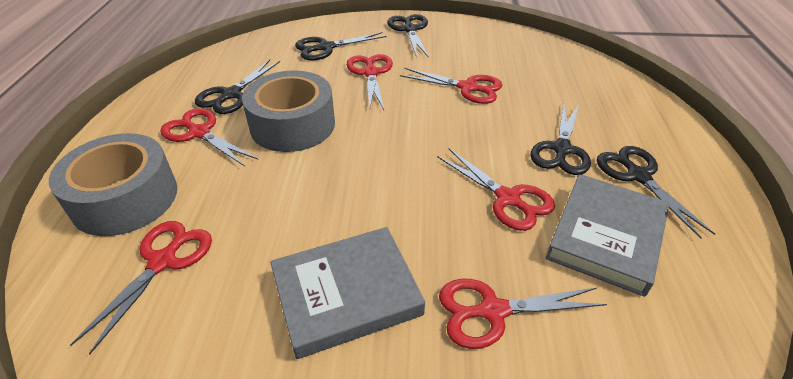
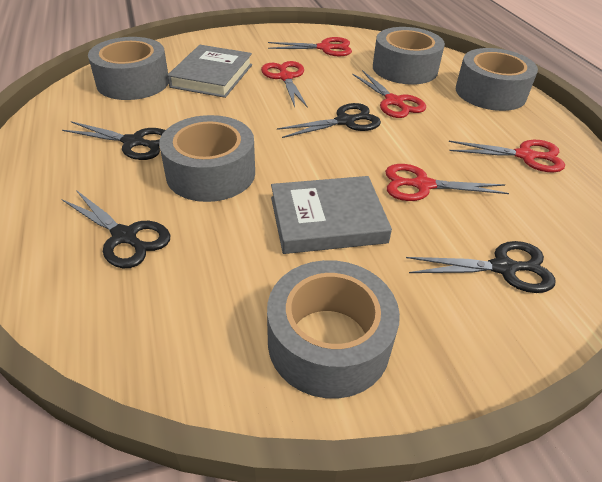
black scissors: [195,60,280,114] [295,32,387,60] [387,14,429,58] [531,104,591,175] [597,146,715,238] = 5 -> [61,190,170,268] [62,121,165,160] [277,103,381,138] [406,241,555,293] = 4
grey tape: [49,133,177,236] [242,70,335,152] = 2 -> [88,37,169,100] [159,115,255,202] [267,260,400,398] [373,27,445,85] [456,48,538,111] = 5
red scissors: [70,221,212,355] [160,108,258,166] [347,54,393,110] [400,68,503,104] [437,149,555,231] [439,279,607,349] = 6 -> [261,61,308,108] [268,37,352,56] [352,70,426,118] [385,164,509,201] [449,140,565,172] = 5

